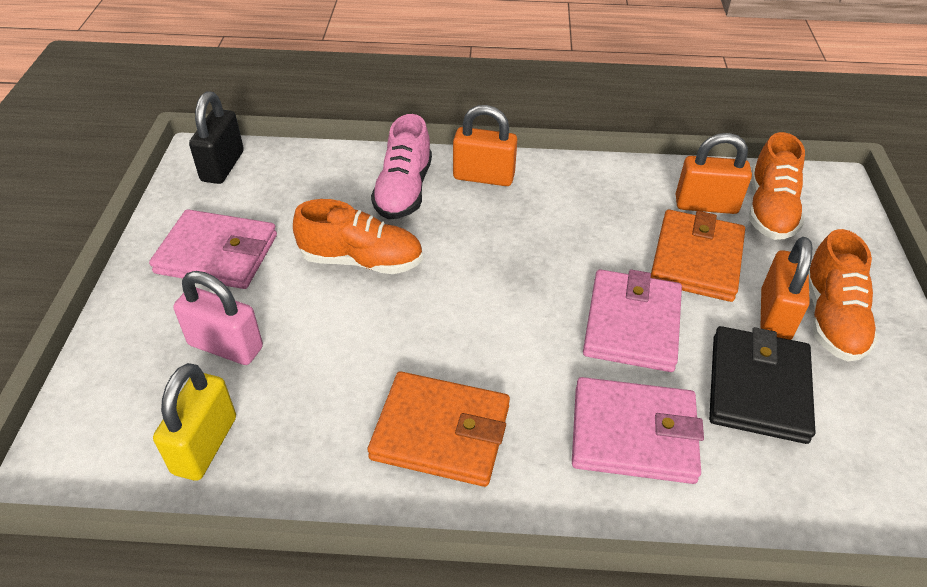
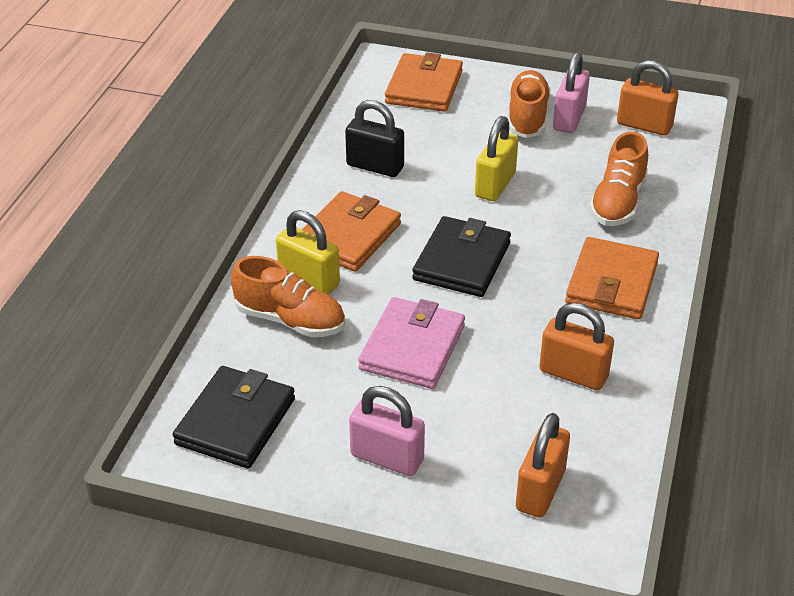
black wallet: [709,326,815,444] = 1 -> [173,366,295,469] [412,216,511,297] = 2
orange wallet: [368,371,510,487] [651,210,745,302] = 2 -> [302,191,401,272] [385,52,463,112] [565,237,659,319] = 3
pink padlock: [173,271,263,365] = 1 -> [349,386,425,476] [553,52,590,133] = 2
pink shoe: [371,114,432,219] = 1 -> none = 0
pink wallet: [149,209,277,289] [572,377,704,484] [583,269,682,372] = 3 -> [358,297,465,389] = 1
yellow padlock: [153,363,236,481] = 1 -> [276,210,340,295] [475,116,518,201] = 2

